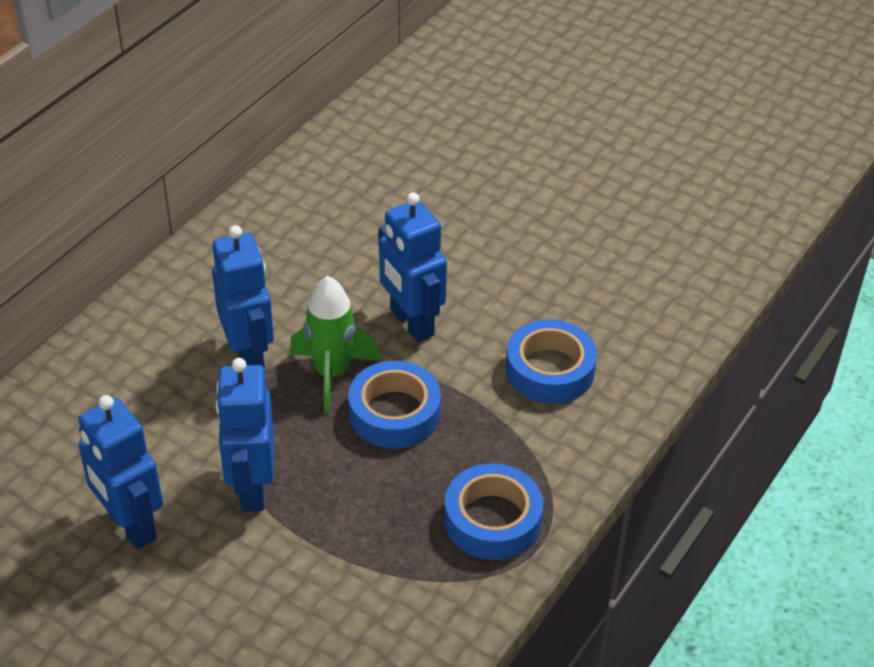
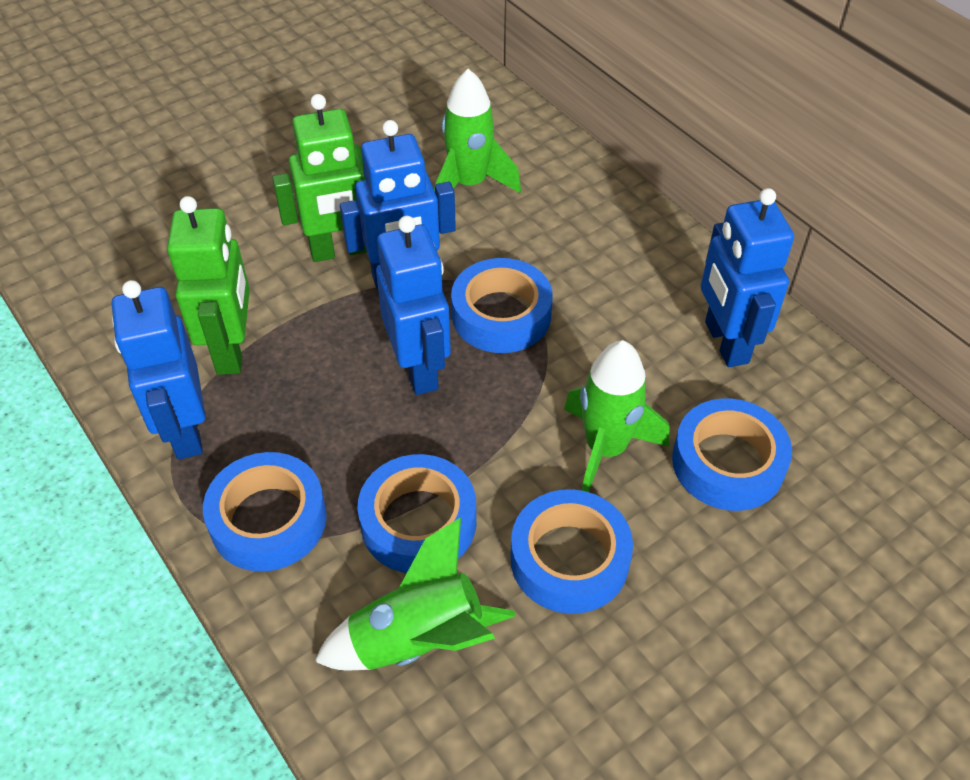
blue tape: [348,361,441,449] [444,463,543,560] [506,319,597,404] = 3 -> [203,452,327,572] [358,454,476,573] [451,258,553,353] [510,489,633,614] [672,398,792,511] = 5
green robot: none = 0 -> [167,196,250,375] [272,94,367,262] = 2
green rocket: [290,276,381,414] = 1 -> [314,518,516,670] [434,69,521,193] [564,340,669,492] = 3

